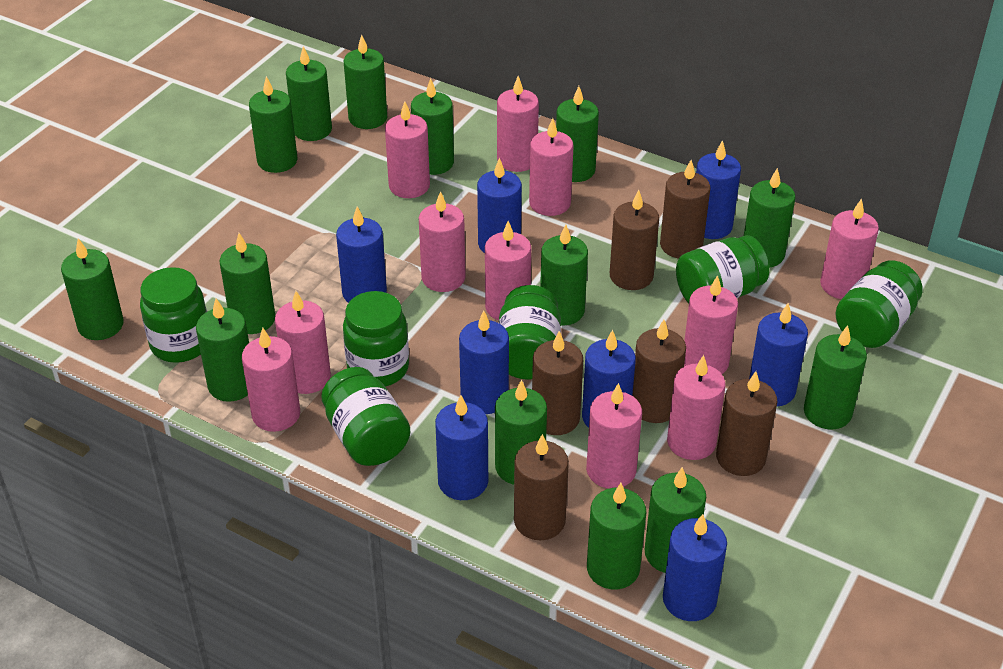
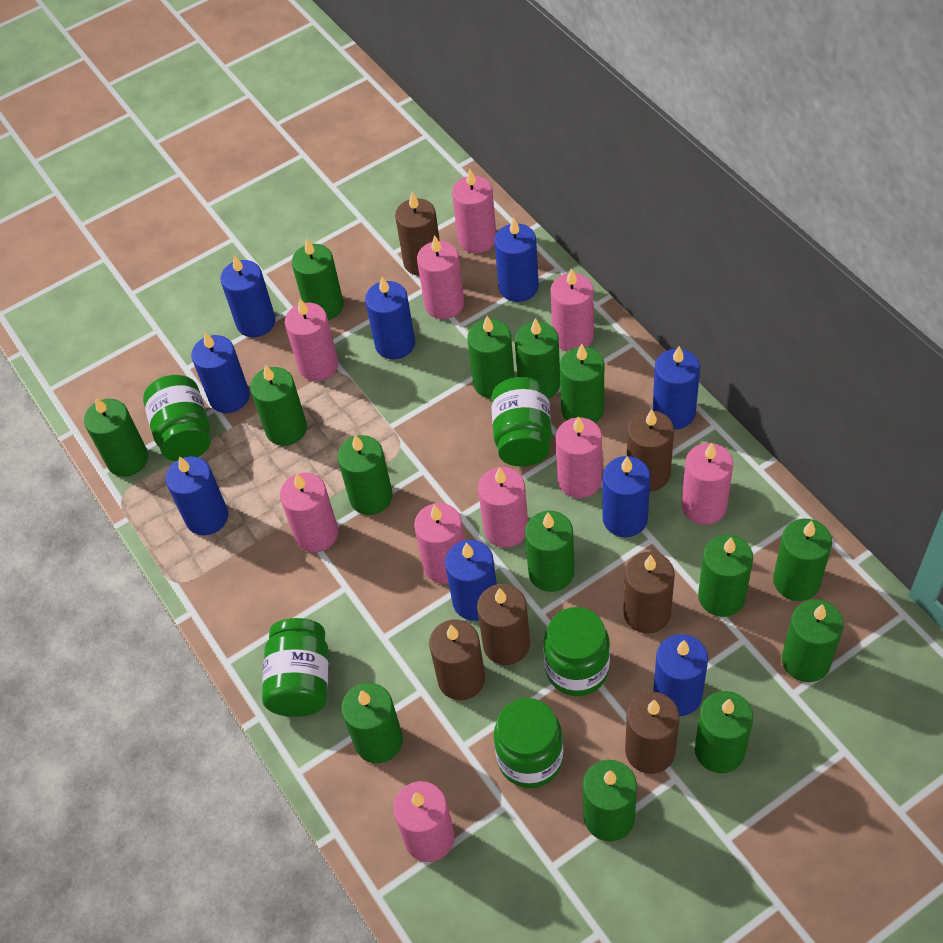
blue candle: [336,206,387,303] [435,395,488,500] [459,311,509,414] [477,158,522,253] [582,330,636,428] [663,514,727,621] [696,140,741,239] [749,303,808,406] = 8 -> [166,456,228,535] [191,332,250,413] [220,255,275,337] [365,277,415,359] [445,540,497,621] [494,217,539,302] [602,456,650,537] [652,346,700,430] [653,634,708,716] = 9
green jar: [140,267,207,363] [321,367,410,466] [343,291,409,386] [499,285,561,380] [676,235,769,303] [835,260,923,348] = 6 -> [143,375,211,461] [262,618,329,717] [491,377,552,467] [494,698,563,788] [544,607,610,696] = 5
pink candle: [242,327,300,432] [275,291,331,394] [385,101,430,198] [419,191,466,292] [485,221,531,320] [497,76,539,172] [529,118,574,216] [586,383,642,488] [667,355,726,460] [684,275,738,374] [820,198,879,299] = 11 -> [280,473,338,552] [285,299,338,381] [393,781,455,862] [414,503,465,584] [417,235,464,319] [452,169,496,253] [478,467,528,548] [550,268,594,352] [556,416,602,498] [682,443,733,525] = 10

